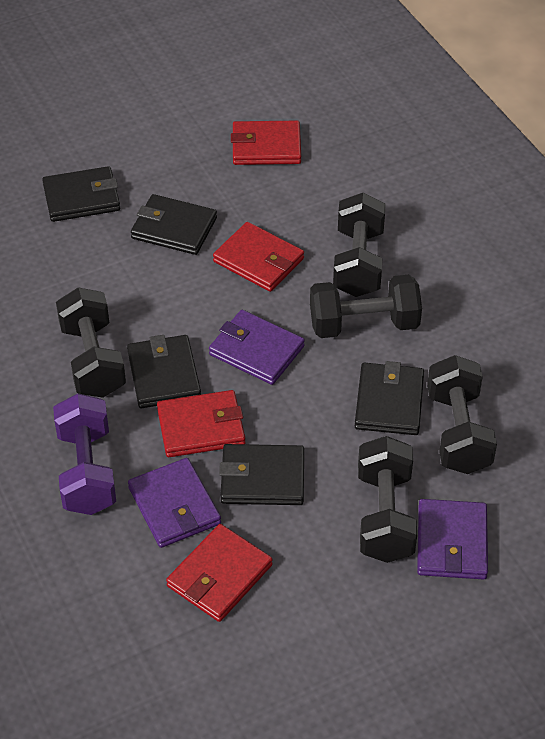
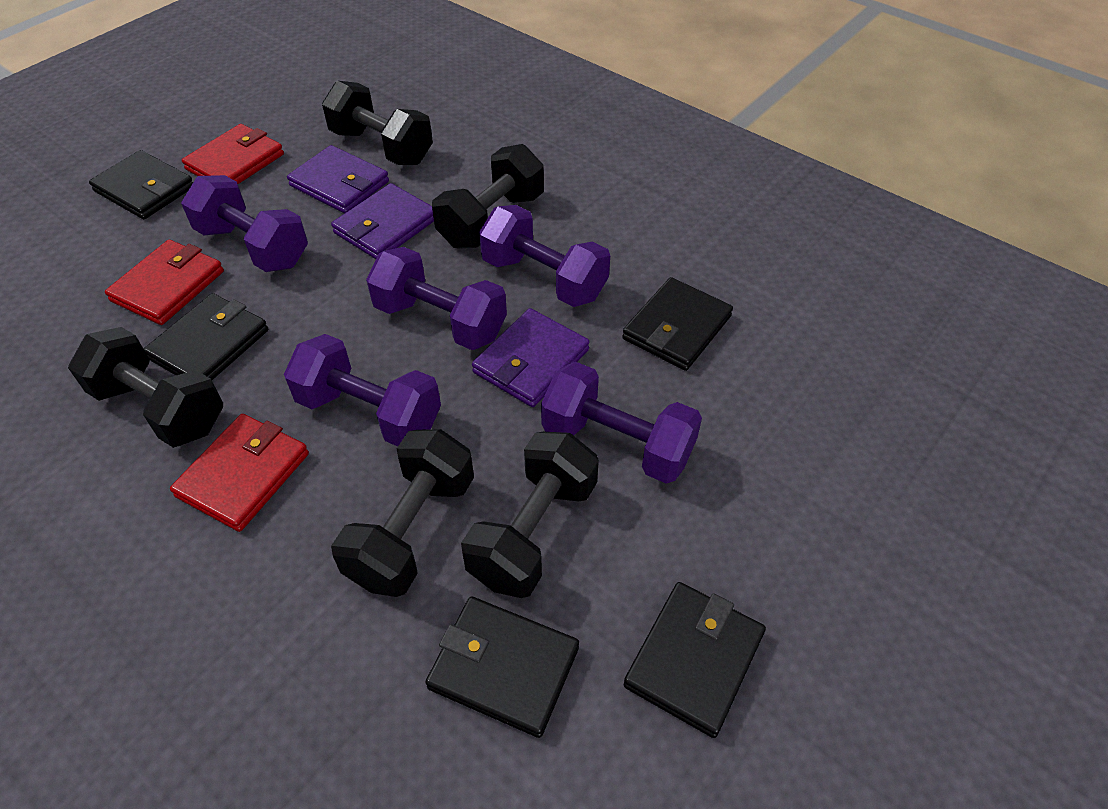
purple dumbbell: [53,393,116,515] = 1 -> [181,175,308,272] [284,334,441,446] [366,247,507,350] [479,205,610,307] [541,362,702,484] = 5
red wallet: [157,390,246,457] [166,524,273,622] [213,222,304,292] [231,121,301,165] = 4 -> [105,240,224,325] [170,414,309,532] [182,124,284,184] = 3

